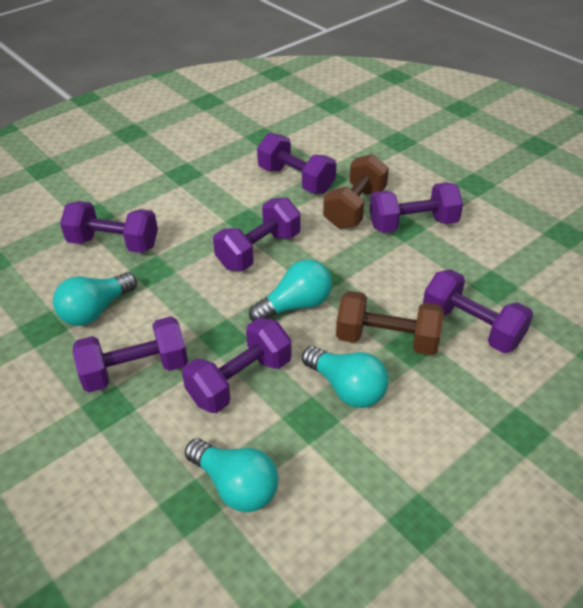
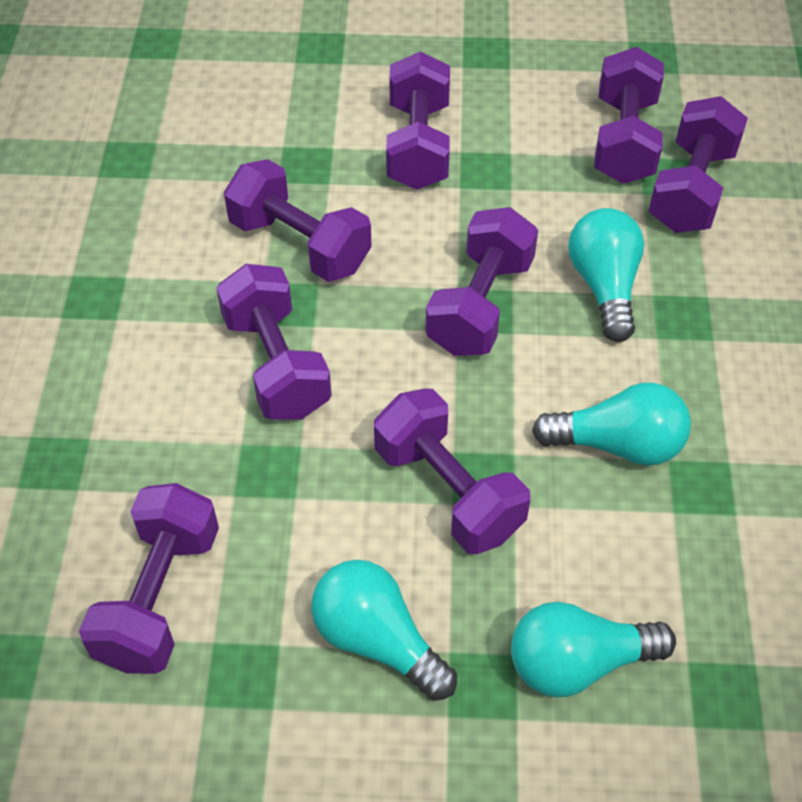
brown dumbbell: [323,154,389,229] [336,291,444,356] = 2 -> none = 0
purple dumbbell: [60,201,158,253] [73,317,188,393] [182,318,292,413] [213,197,301,271] [257,133,336,194] [370,182,463,233] [423,269,533,353] = 7 -> [79,483,219,674] [216,264,332,420] [224,159,372,282] [374,389,530,554] [386,51,450,190] [425,207,538,356] [594,47,664,184] [649,96,748,233] = 8

